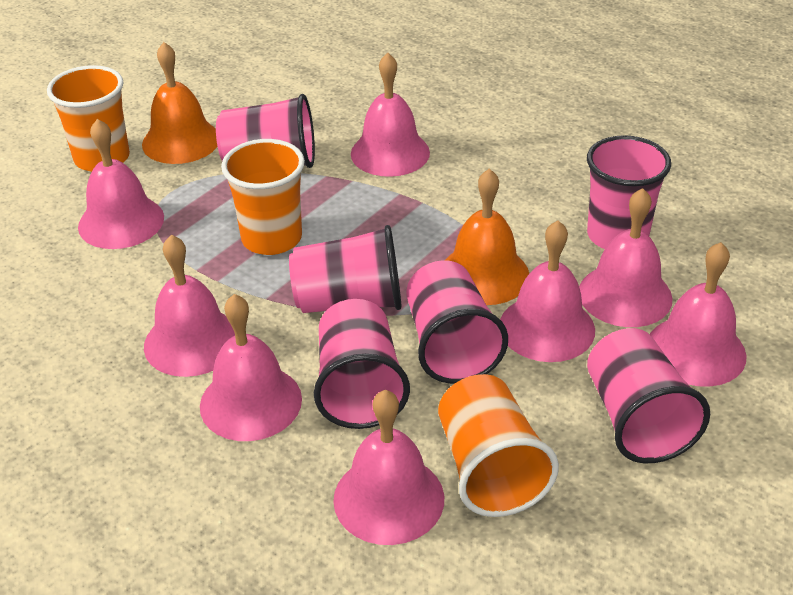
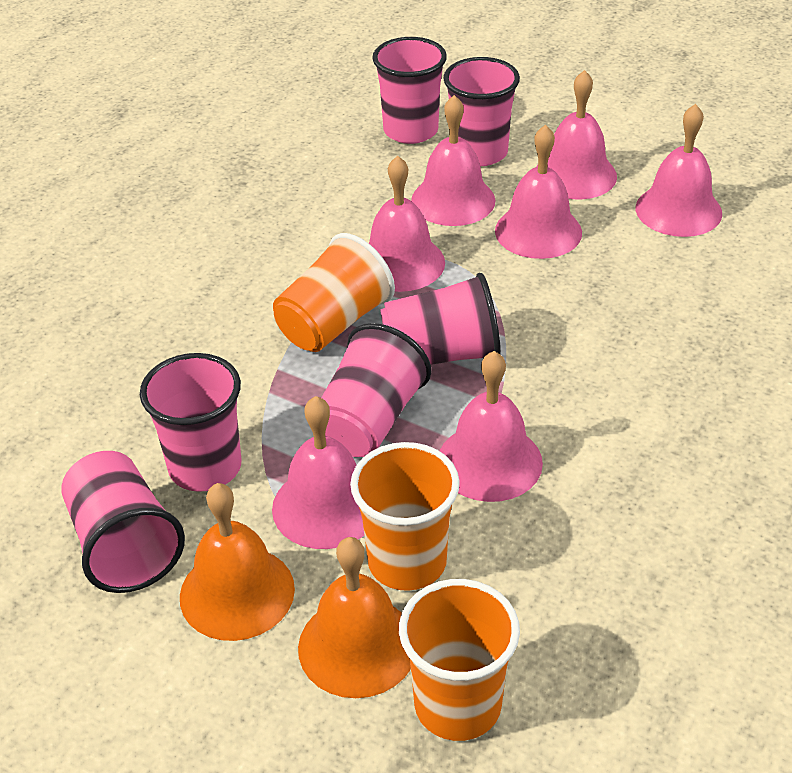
pink bell: [78,119,164,249] [144,235,235,377] [200,294,302,441] [333,390,444,545] [351,53,430,177] [500,220,595,362] [579,188,673,327] [650,242,747,387] = 8 -> [272,396,364,549] [369,156,445,292] [411,95,495,226] [440,351,543,502] [495,124,582,259] [536,70,617,200] [636,104,722,237] = 7

